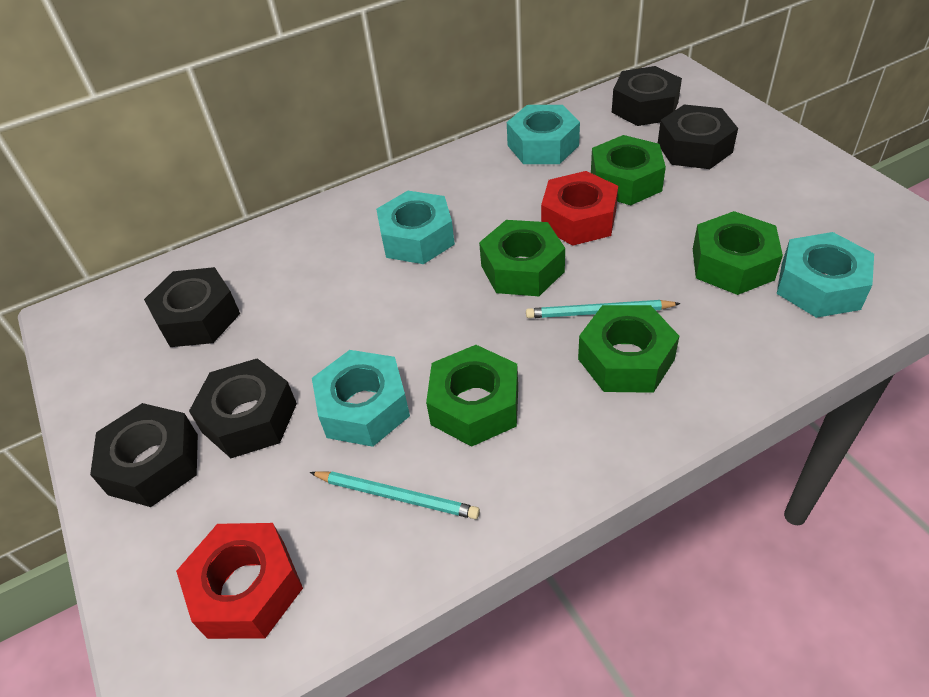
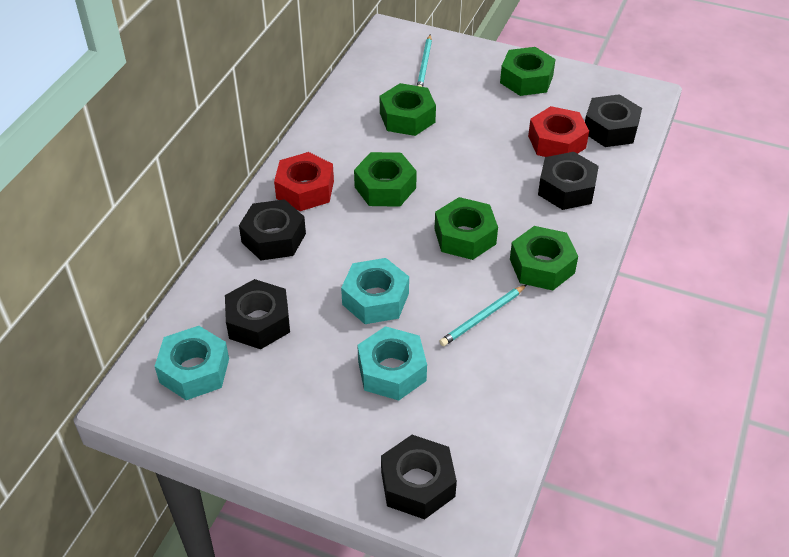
turquoise nut: [312,350,410,447] [376,191,455,264] [507,105,580,164] [777,232,874,318] = 4 -> [155,326,229,400] [341,258,409,324] [357,326,427,400] = 3

